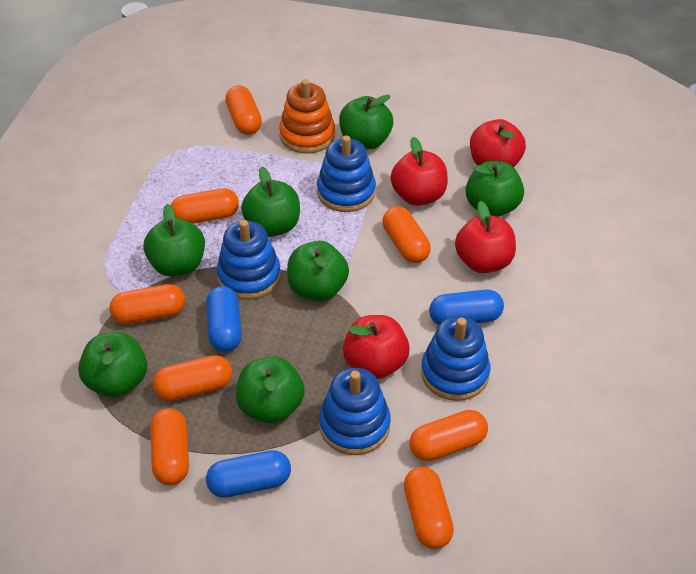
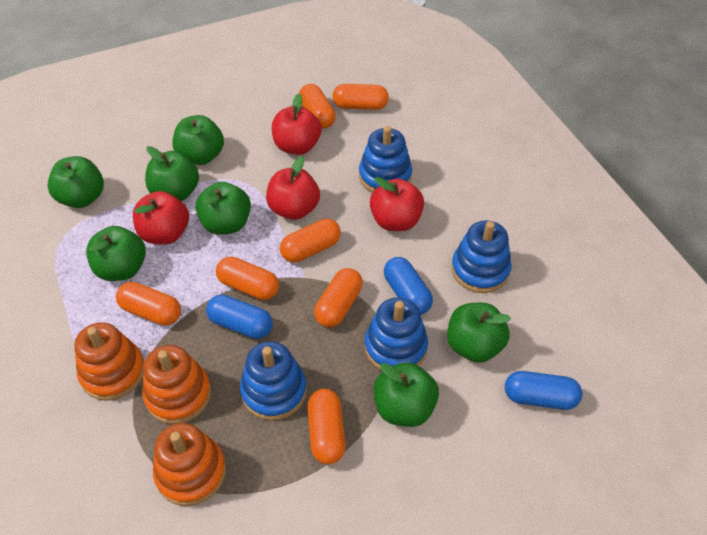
orange capsule: [109,284,185,324] [150,408,189,485] [153,355,232,401] [171,188,239,224] [225,85,262,135] [382,206,431,263] [404,467,454,549] [409,410,488,461] = 8 -> [116,282,181,326] [216,257,279,300] [280,219,341,262] [299,84,336,129] [308,389,346,464] [314,268,363,327] [332,84,389,110] = 7
orange stacking toy: [279,79,335,154] = 1 -> [74,322,144,401] [142,345,211,424] [153,423,226,506] = 3

